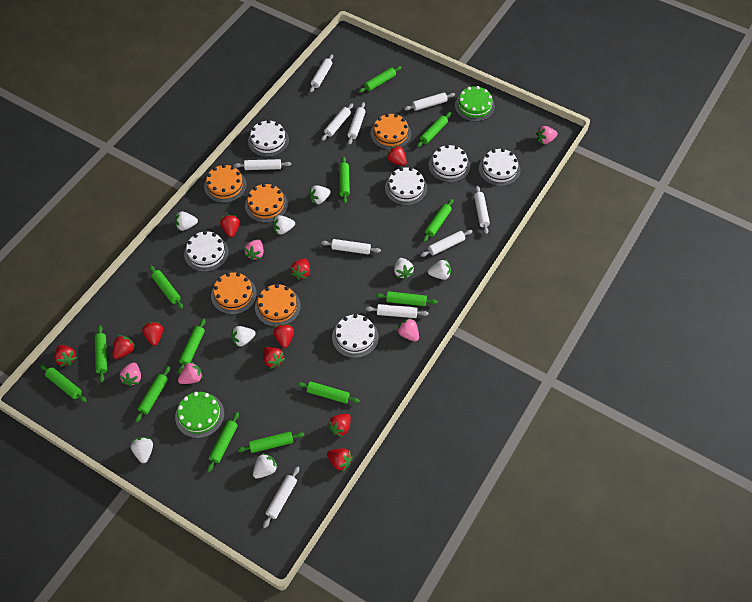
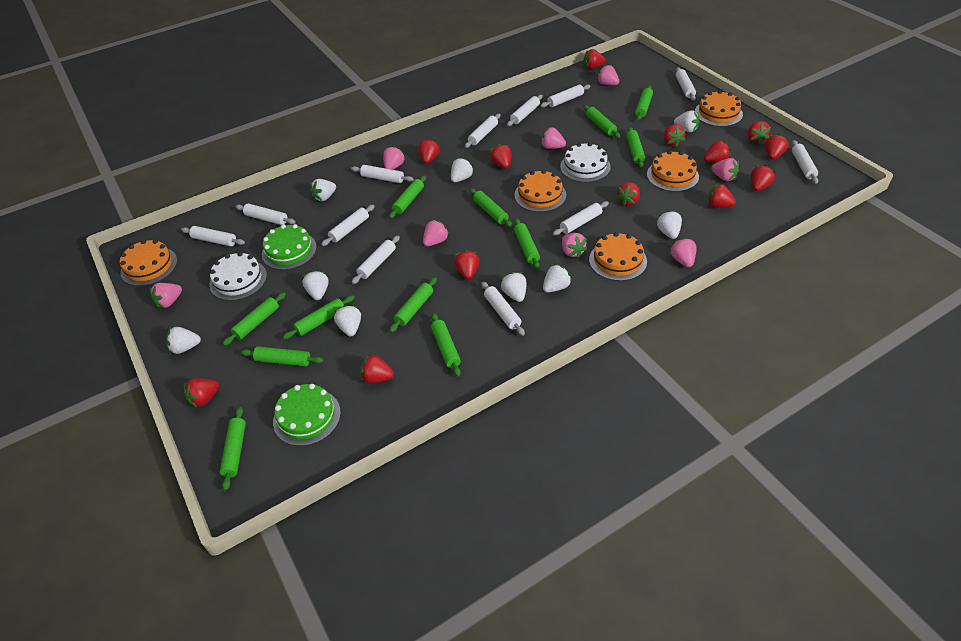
green rolling pin: [40,364,87,403] [94,325,107,382] [135,366,170,422] [149,265,183,309] [178,319,205,374] [207,412,239,472] [238,432,304,453] [297,381,360,404] [339,157,350,203] [359,66,402,93] [376,291,438,306] [417,112,451,147] [423,199,453,242] = 13 -> [220,407,246,491] [223,292,286,346] [241,346,323,366] [283,295,355,339] [389,175,426,219] [389,277,437,333] [431,313,461,376] [470,188,513,227] [514,218,540,269] [583,105,620,138] [626,127,645,168] [635,86,653,120] = 12
pink strawberry: [119,362,141,386] [178,361,203,384] [244,240,264,261] [397,318,419,342] [536,126,557,144] = 5 -> [150,283,182,308] [383,146,406,170] [423,220,450,246] [541,127,566,149] [562,233,587,258] [597,65,619,85] [669,238,696,267] [711,158,739,181] = 8
red strawberry: [54,345,77,367] [112,335,136,359] [142,322,163,346] [220,215,240,237] [263,347,285,369] [273,324,294,348] [291,259,310,280] [327,448,353,472] [328,414,351,437] [386,145,407,166] = 10 -> [184,378,220,408] [360,353,394,383] [418,138,440,164] [454,250,480,280] [490,144,512,169] [584,49,606,69] [616,182,640,206] [664,124,686,147] [704,140,731,163] [707,184,736,208] [748,121,771,144] [751,165,776,191] [765,134,789,159] = 13
white cake: [184,231,229,272] [248,120,289,157] [332,314,379,358] [385,167,427,205] [428,145,470,182] [479,149,520,186] = 6 -> [210,252,267,301] [560,142,611,182] = 2
white rolling pin: [234,159,291,170] [263,466,299,528] [310,55,333,92] [321,103,353,141] [321,239,381,254] [348,102,366,145] [366,304,429,318] [404,93,455,111] [421,230,473,257] [474,186,490,234] = 10 -> [181,226,245,246] [235,203,296,225] [321,205,375,246] [351,165,414,183] [352,236,400,284] [465,114,501,148] [481,281,525,336] [507,95,543,126] [540,84,591,107] [553,201,609,236] [676,67,696,101] [792,140,818,184] = 12
white strawberry: [131,437,153,463] [175,211,198,231] [231,326,256,347] [253,453,278,479] [273,215,295,235] [309,186,331,205] [394,258,414,279] [428,260,451,280] = 8 -> [166,327,201,354] [302,270,329,300] [310,179,336,201] [334,305,361,337] [451,157,474,182] [501,272,527,302] [543,264,572,292] [656,210,682,239] [674,110,699,132] = 9

